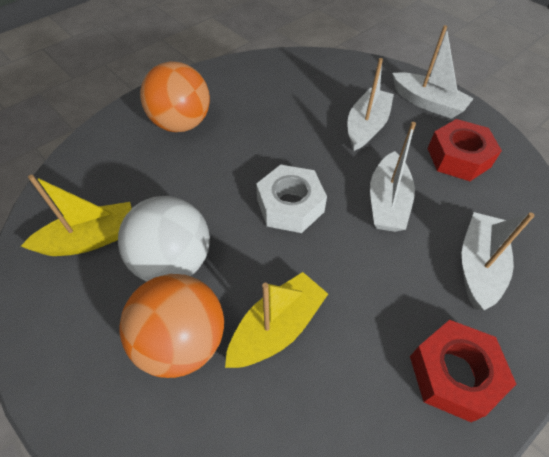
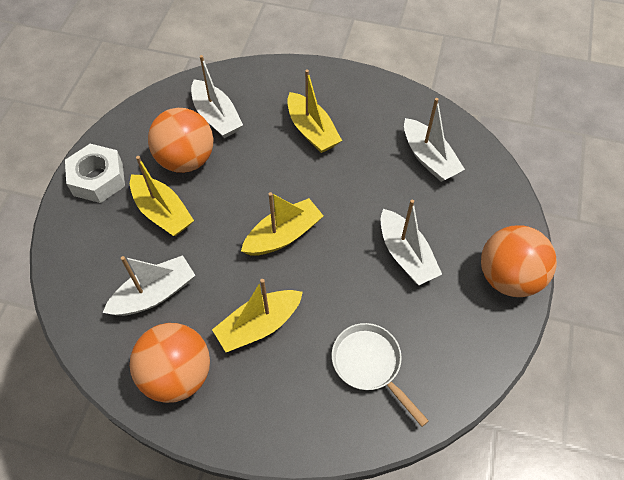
orange ball: [119,274,224,378] [140,61,210,132] = 2 -> [130,323,210,403] [148,108,213,173] [481,225,557,297] = 3
red nut: [410,320,516,422] [427,119,502,181] = 2 -> none = 0
white ball: [118,196,210,282] = 1 -> none = 0
white pan: none = 0 -> [332,323,429,427] = 1
yellow boat: [21,175,132,256] [225,272,328,368] = 2 -> [130,156,194,236] [212,279,303,352] [241,192,324,256] [287,69,342,153] = 4

